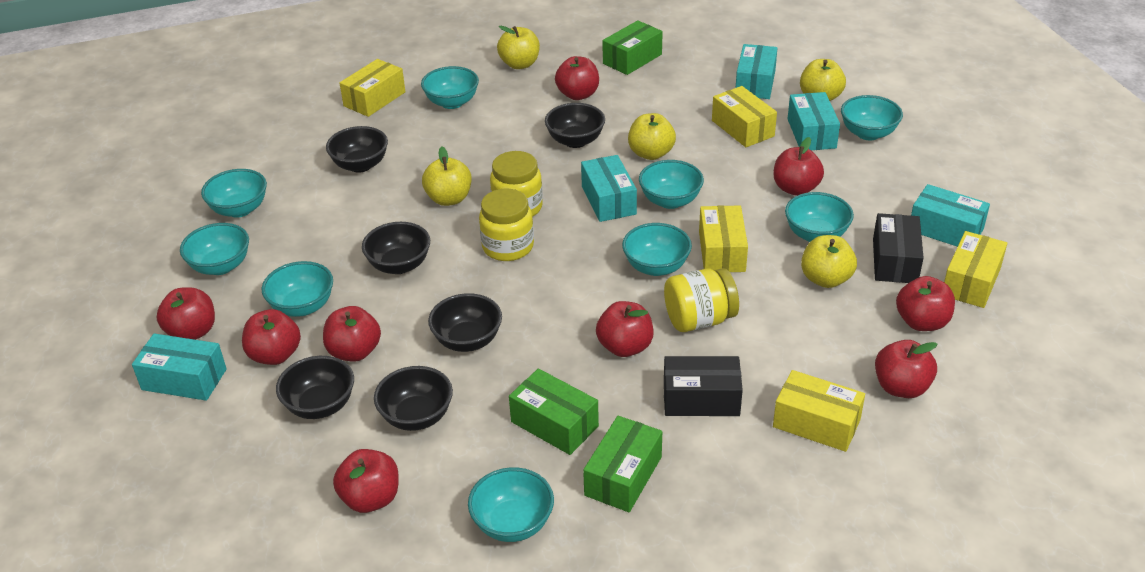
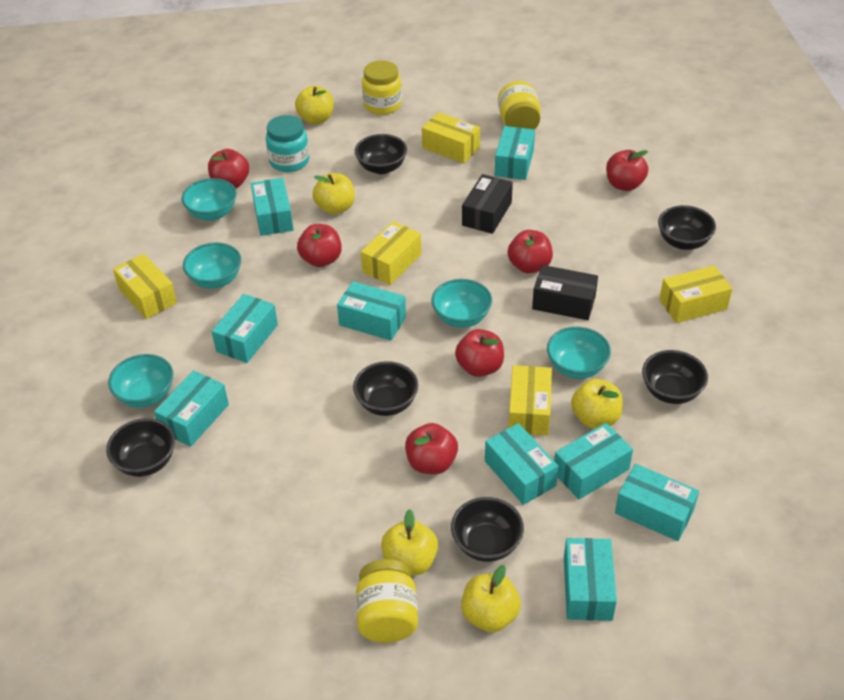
green box: [509,369,599,455] [583,416,662,512] [602,20,663,75] = 3 -> none = 0
red apple: [156,287,215,340] [242,309,301,365] [323,306,381,362] [333,449,399,513] [555,56,599,100] [596,301,653,357] [773,137,824,196] [875,340,937,398] [896,276,955,331] = 9 -> [208,149,249,189] [297,224,342,267] [405,423,458,474] [455,329,504,377] [508,230,553,274] [606,150,648,191] = 6
turquoise bowl: [180,223,249,275] [201,169,267,218] [262,261,333,317] [421,66,479,109] [468,467,554,542] [622,223,692,276] [639,160,704,209] [785,192,854,242] [841,95,903,140] = 9 -> [108,354,173,408] [181,178,237,221] [183,242,241,289] [431,279,492,328] [547,327,611,379] = 5
turquoise box: [132,333,227,401] [581,155,637,222] [736,44,778,99] [788,92,840,150] [911,184,990,247] = 5 -> [154,370,229,447] [212,294,278,363] [251,178,293,236] [337,281,406,341] [485,423,558,505] [495,126,535,180] [554,423,633,499] [564,538,617,621] [615,464,699,541] = 9
turquoise jar: none = 0 -> [266,115,309,172] = 1

